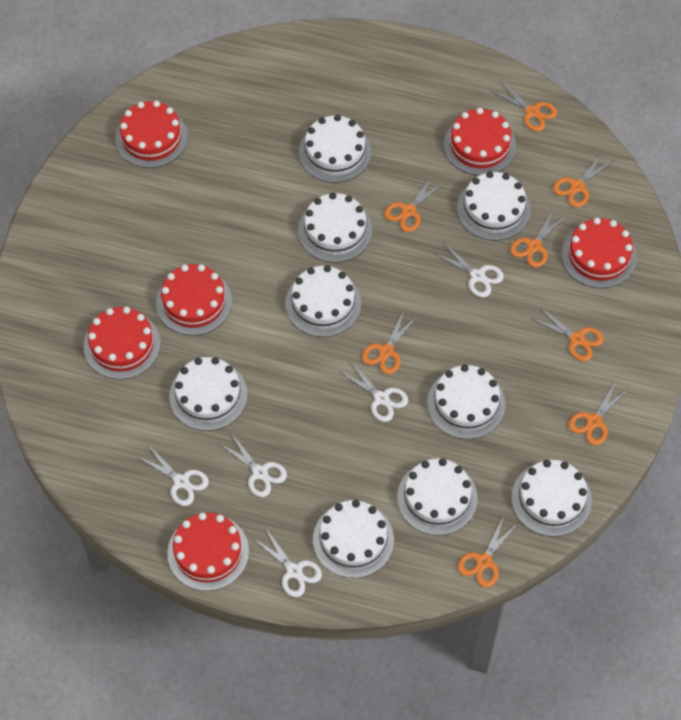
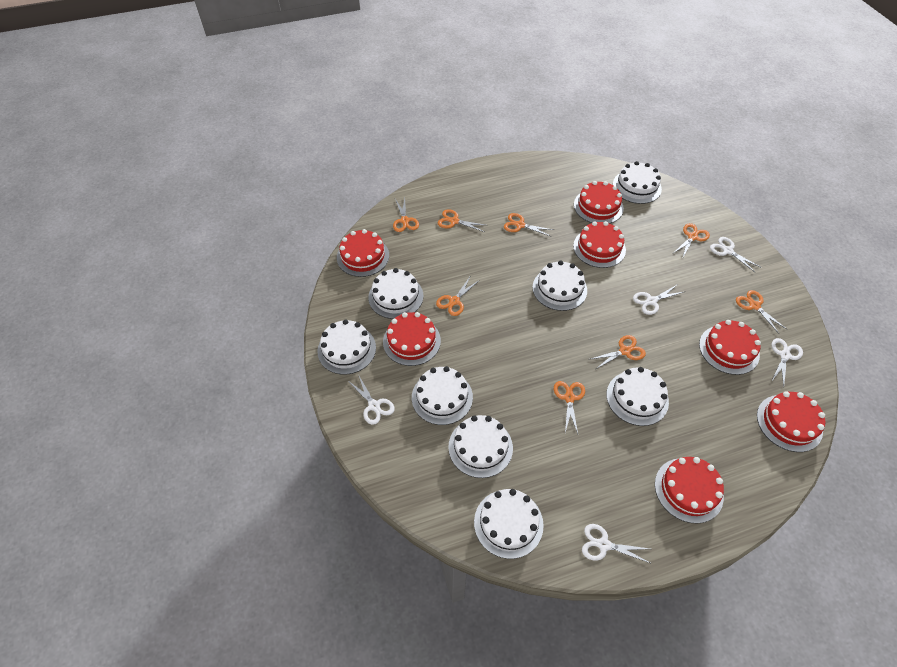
red cake: [83,307,161,379] [115,101,188,168] [156,264,232,336] [167,513,249,591] [444,108,516,176] [562,218,637,288] = 6 -> [337,229,389,277] [383,312,441,366] [573,221,626,268] [574,181,624,224] [655,457,724,523] [699,320,761,375] [757,391,825,452] = 7
white cake: [169,357,247,431] [285,265,361,337] [298,192,372,263] [299,115,371,183] [313,500,394,578] [397,458,478,535] [427,364,505,439] [457,171,531,241] [511,460,592,537] = 9 -> [317,319,376,375] [368,268,423,319] [412,366,473,425] [448,415,513,478] [474,489,544,559] [532,260,587,311] [606,367,669,426] [613,161,662,204] = 8

